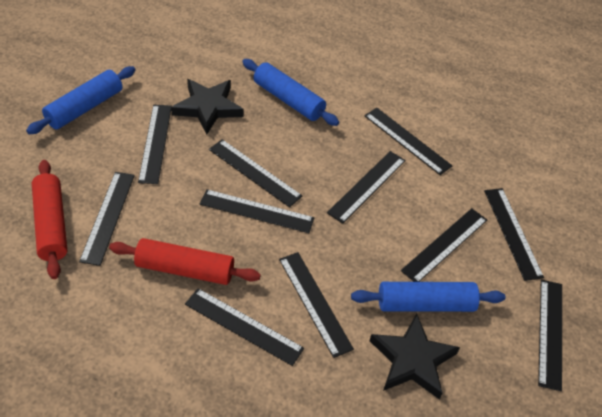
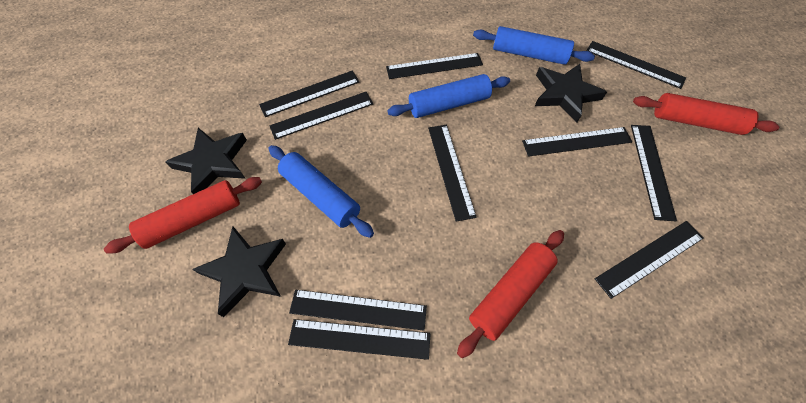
black ruler: [79,172,135,266] [138,105,172,184] [185,288,304,366] [200,189,314,233] [209,139,302,207] [279,252,354,358] [327,151,406,224] [364,108,452,175] [401,208,487,282] [484,188,544,281] [538,280,562,391] = 11 -> [259,71,360,117] [270,92,373,140] [288,319,430,360] [289,289,427,331] [386,53,483,79] [428,125,477,222] [522,127,632,157] [586,41,686,89] [595,221,704,299] [631,125,677,221] = 10
black star: [171,79,244,134] [369,313,460,400] = 2 -> [165,128,247,194] [192,226,286,317] [535,64,607,122] = 3
red rolling pin: [32,160,67,279] [109,238,261,285] = 2 -> [104,177,262,254] [457,230,564,358] [633,93,779,135] = 3

